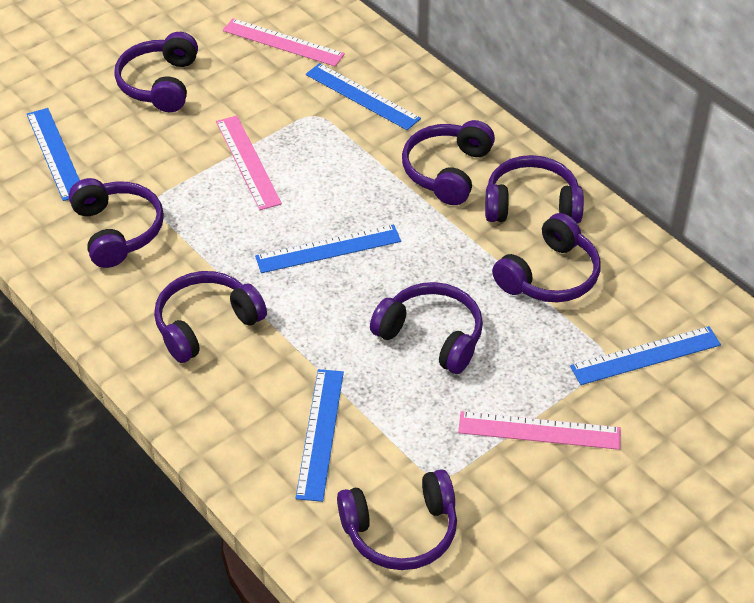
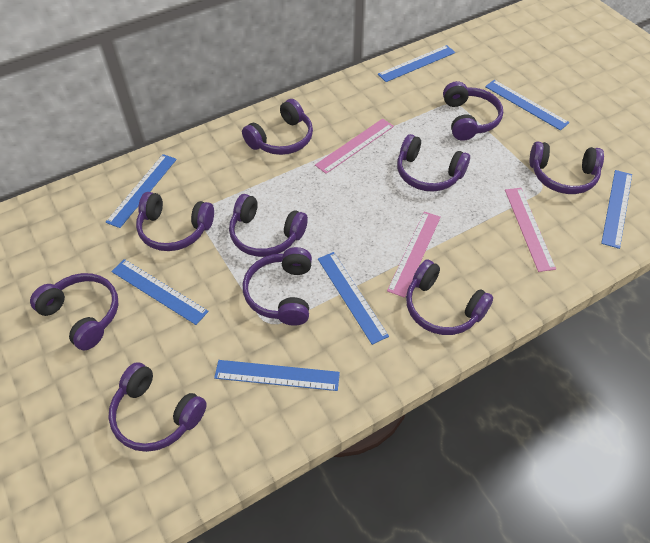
blue ruler: [27,108,80,201] [255,224,401,273] [296,369,344,502] [306,63,421,130] [570,326,721,385] = 5 -> [106,154,177,228] [111,259,209,325] [214,360,340,391] [318,252,389,345] [378,45,455,82] [485,80,570,131] [601,170,632,249] = 7
purple headphones: [69,178,164,268] [114,32,198,112] [154,271,267,363] [337,469,457,570] [370,282,483,374] [402,120,495,205] [485,155,584,224] [492,213,600,302] = 8 -> [30,273,119,350] [109,362,207,452] [136,192,214,251] [229,194,308,257] [242,99,313,155] [243,247,312,326] [397,134,470,192] [406,259,493,335] [443,81,503,141] [529,141,604,194] = 10

